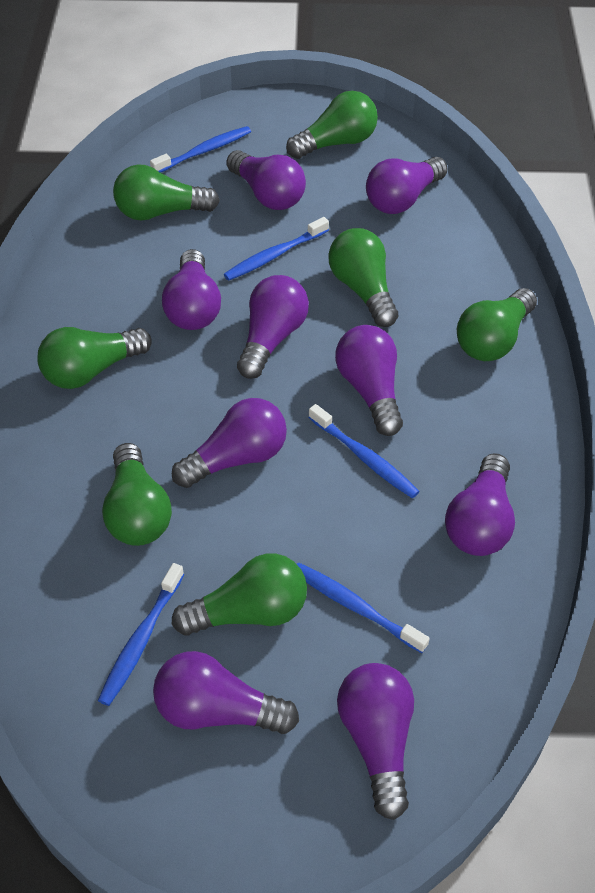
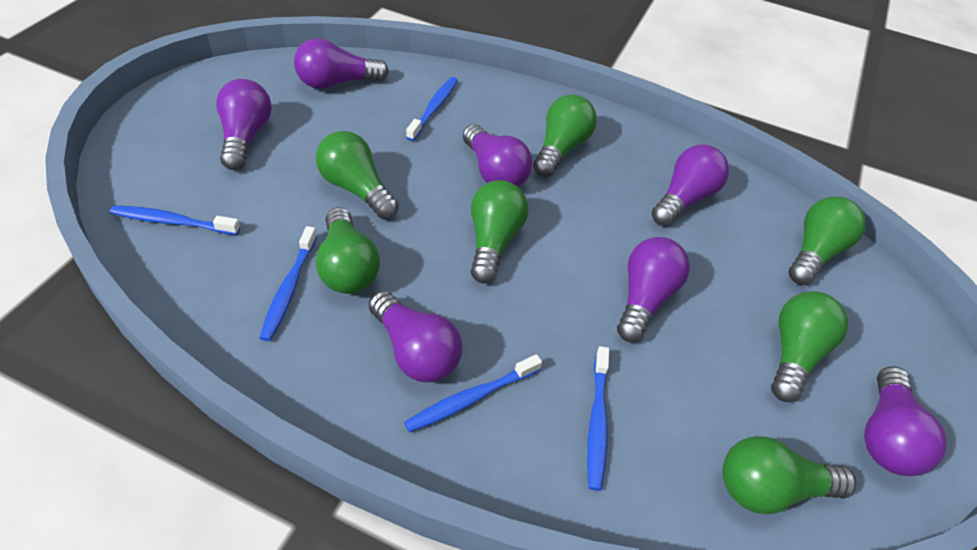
purple light bulb: [153,651,299,734] [162,249,221,330] [172,398,287,488] [226,150,306,210] [237,275,309,379] [335,325,403,436] [337,663,414,820] [366,157,448,214] [445,453,515,556] = 9 -> [216,79,272,170] [294,38,389,89] [369,291,462,382] [463,124,532,187] [617,237,690,342] [652,145,729,226] [864,366,947,476] = 7

